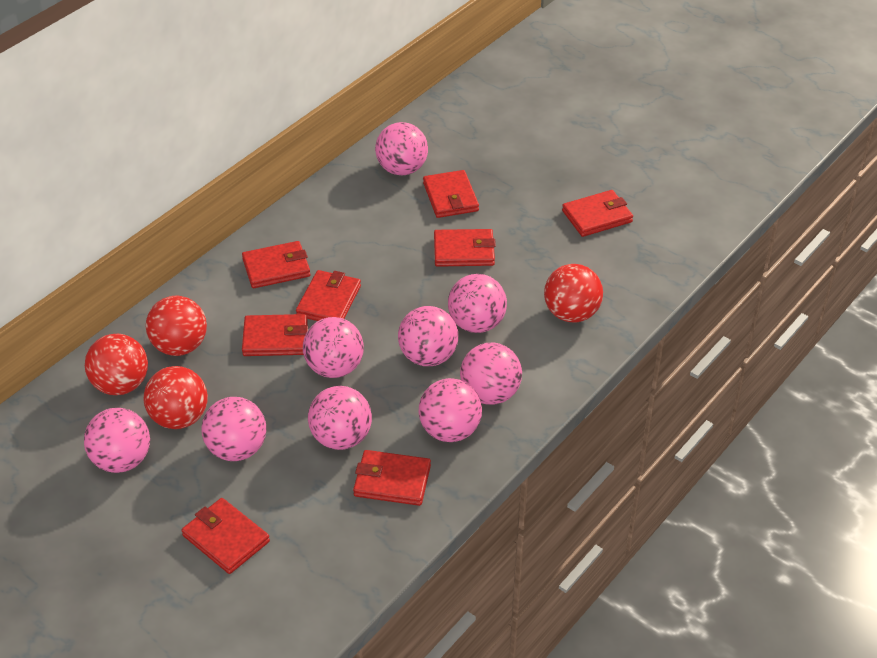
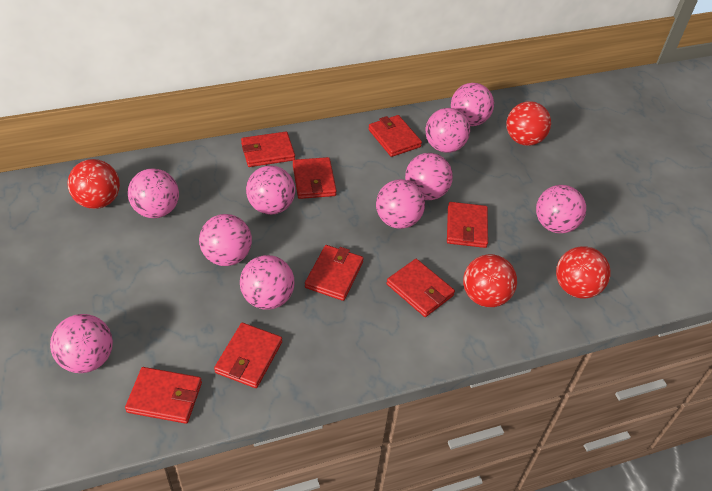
pink ball: [84,408,150,473] [201,397,266,461] [303,317,364,378] [308,386,372,450] [375,122,428,176] [398,306,458,366] [419,378,482,442] [448,274,507,333] [460,343,522,405] = 9 -> [50,314,113,373] [128,169,179,218] [199,214,252,266] [240,255,294,309] [246,166,295,215] [376,179,425,229] [405,153,453,200] [426,108,470,153] [451,83,494,126] [536,185,586,233] = 10

